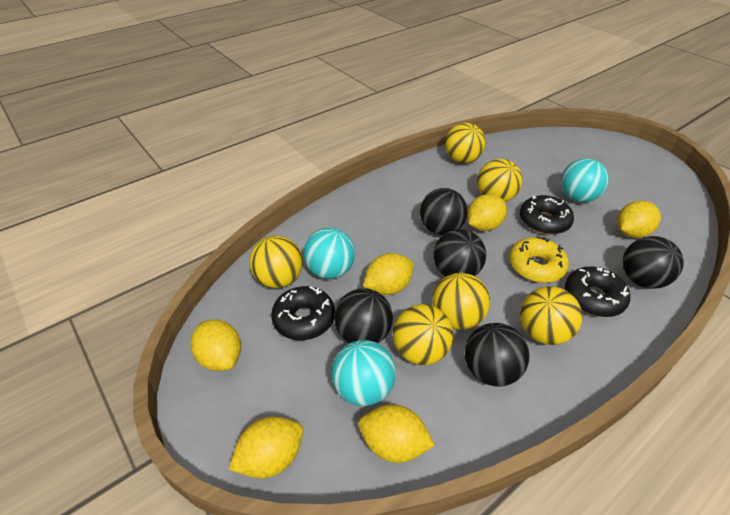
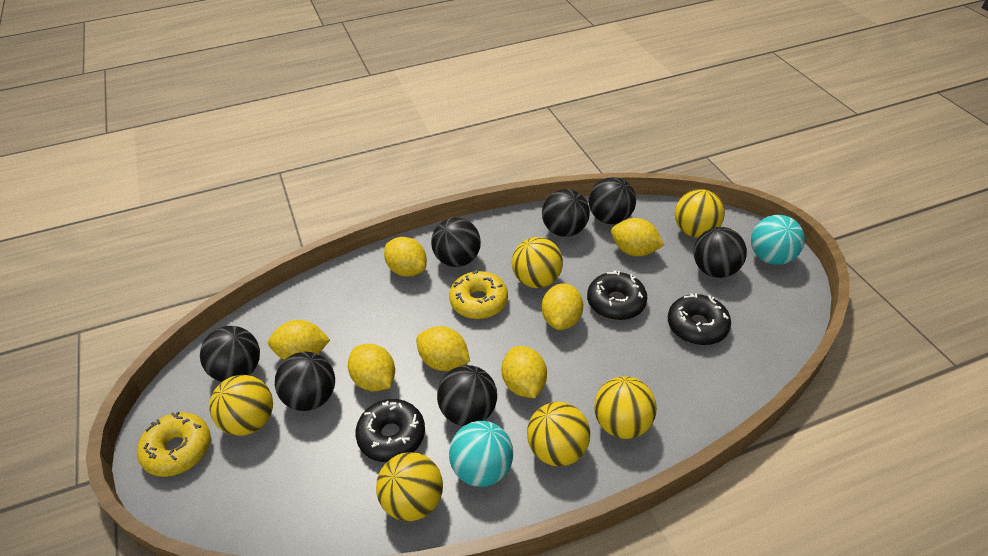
black ball: [334,288,393,343] [420,188,468,235] [434,229,486,277] [465,323,529,387] [622,236,684,289] = 5 -> [200,326,260,382] [275,352,335,411] [431,218,481,267] [437,365,497,426] [542,189,590,237] [589,177,636,224] [693,227,747,278] = 7
turquoise ball: [303,227,355,279] [331,340,396,406] [561,158,609,203] = 3 -> [449,421,513,487] [751,215,805,265] = 2
yellow donut: [509,236,569,283] = 1 -> [137,412,211,477] [449,270,508,319] = 2
yellow lemon: [191,319,241,371] [228,416,303,479] [358,404,435,463] [363,253,414,295] [467,194,507,231] [617,201,661,238] = 6 -> [268,320,330,360] [348,344,395,391] [384,237,427,277] [416,326,470,371] [502,346,547,398] [542,283,583,330] [611,218,664,256] = 7

